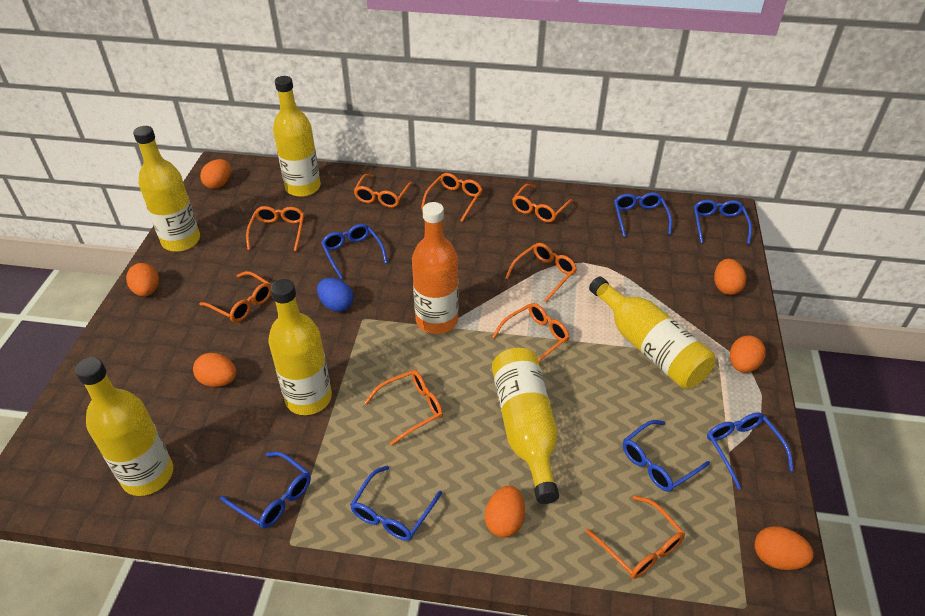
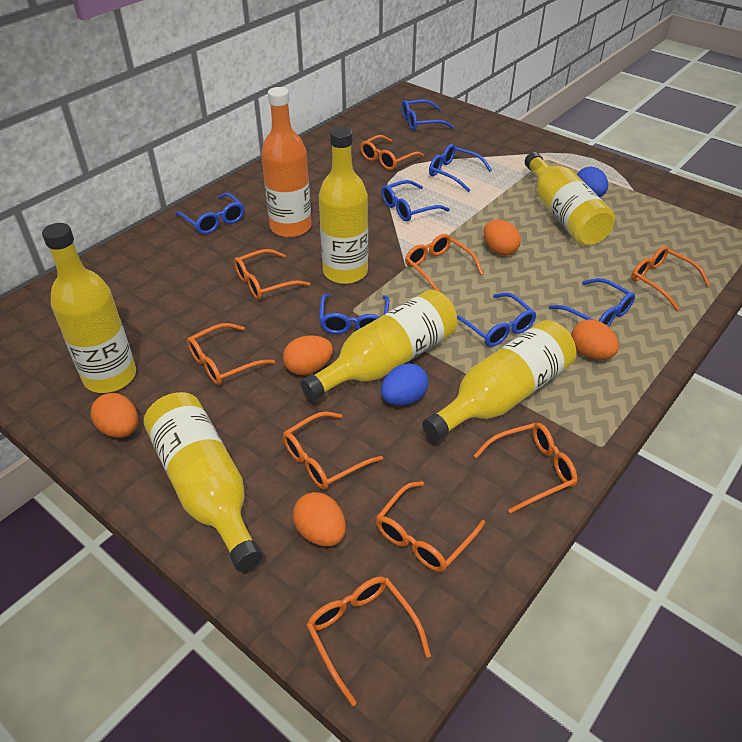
blue egg: [317,278,353,312] = 1 -> [381,363,428,406] [577,167,608,197] = 2
orange egg: [126,263,159,296] [193,353,237,387] [200,159,231,189] [485,486,525,537] [714,259,746,295] [730,335,766,373] [755,526,814,570] = 7 -> [91,393,138,438] [283,336,333,375] [293,492,346,547] [484,220,521,256] [571,319,619,360] = 5

